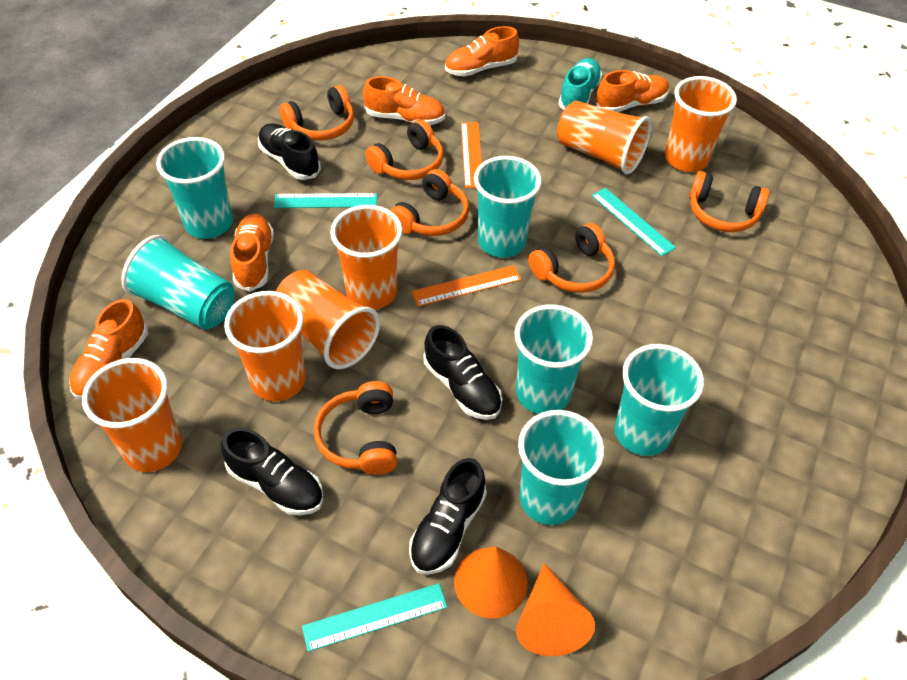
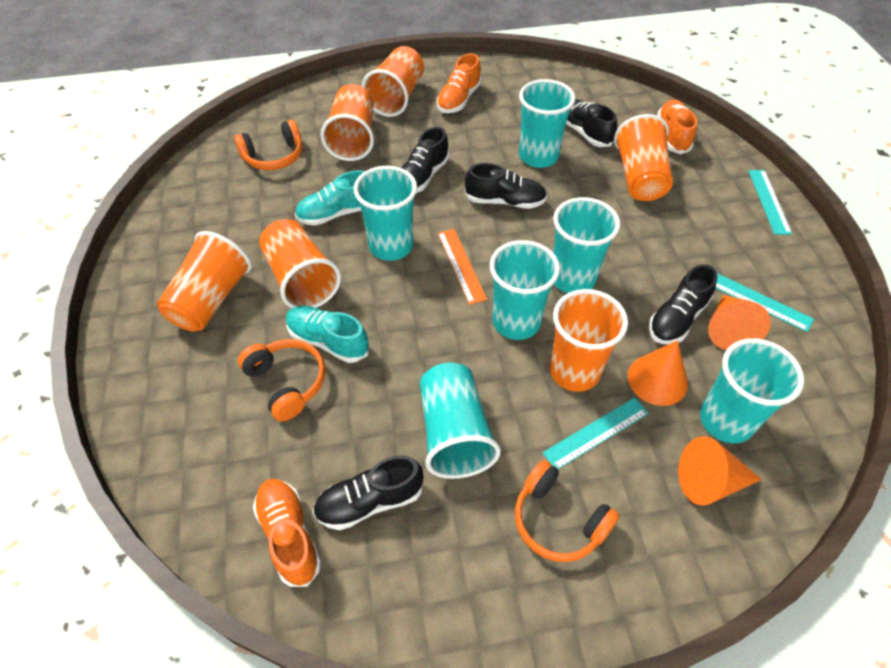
black shoe: [221,428,323,516] [258,123,321,180] [409,458,487,575] [424,325,502,420] = 4 -> [313,456,424,531] [402,127,449,193] [464,163,547,209] [566,99,617,147] [649,264,718,344] = 5
orange cone: [454,546,528,619] [516,563,595,656] = 2 -> [628,340,688,406] [678,436,762,506] [708,295,771,350] = 3
orange headphones: [279,85,354,141] [314,381,397,475] [365,120,444,180] [390,169,469,236] [528,223,615,293] [690,171,770,232] = 6 -> [234,120,302,170] [238,339,326,422] [515,460,620,562] = 3
orange ruler: [411,265,521,307] [461,122,482,188] = 2 -> [438,229,487,305] = 1
orange shoe: [69,299,148,400] [230,214,274,292] [363,76,445,125] [445,26,519,77] [596,70,669,112] = 5 -> [253,479,321,587] [437,53,482,113] [657,99,697,154] = 3
turquoise shoe: [558,58,602,110] = 1 -> [286,306,369,363] [295,170,365,226] = 2

